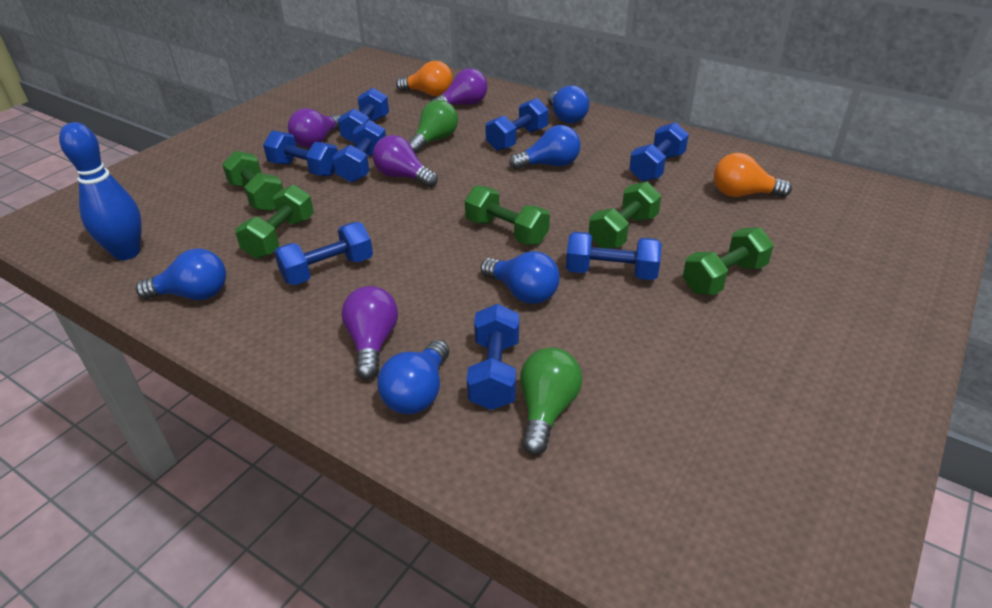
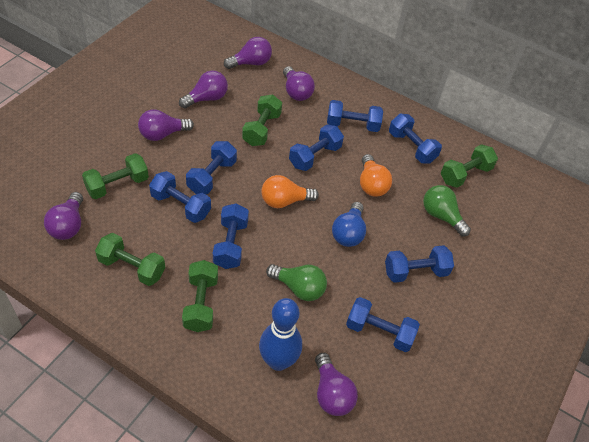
blue light bulb: [136,248,226,300] [377,340,449,414] [481,251,560,304] [509,125,581,170] [548,85,590,124] = 5 -> [332,202,366,247] = 1
purple light bulb: [288,108,341,148] [341,286,398,380] [373,135,438,187] [430,68,488,105] = 4 -> [44,192,83,240] [138,109,194,141] [179,70,228,108] [224,37,272,69] [283,66,315,101] [315,353,358,416] = 6

